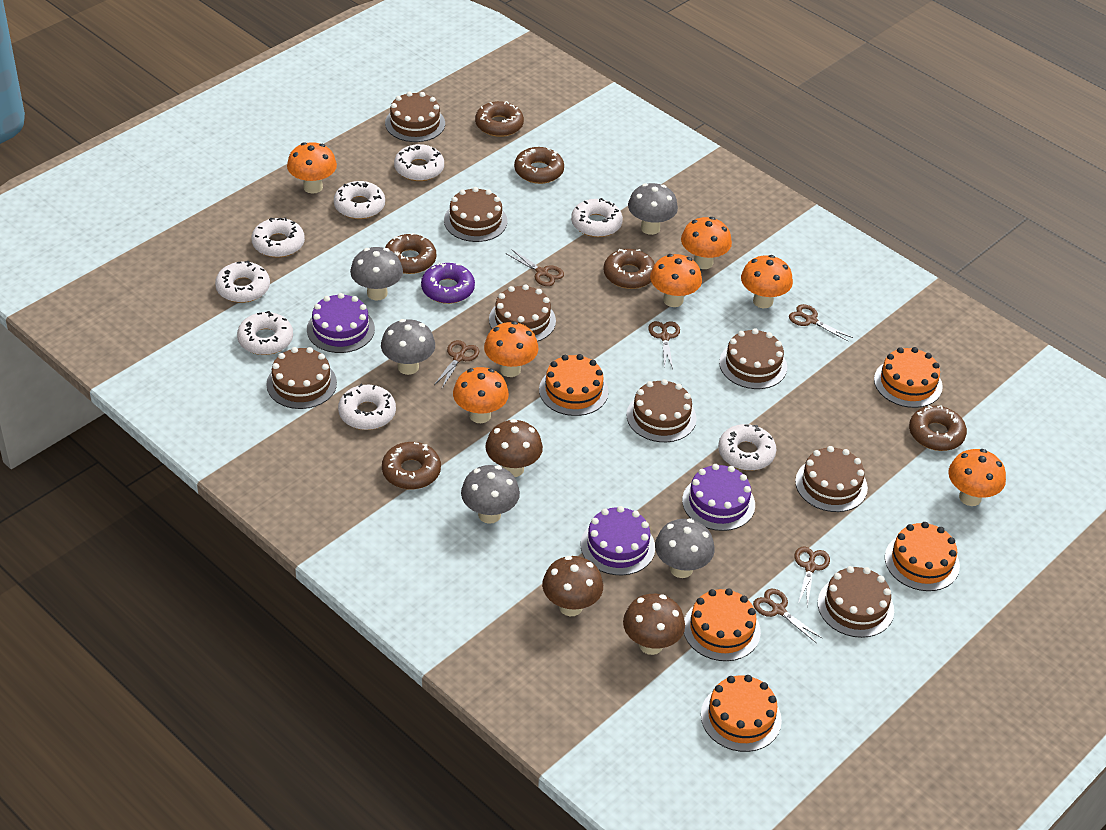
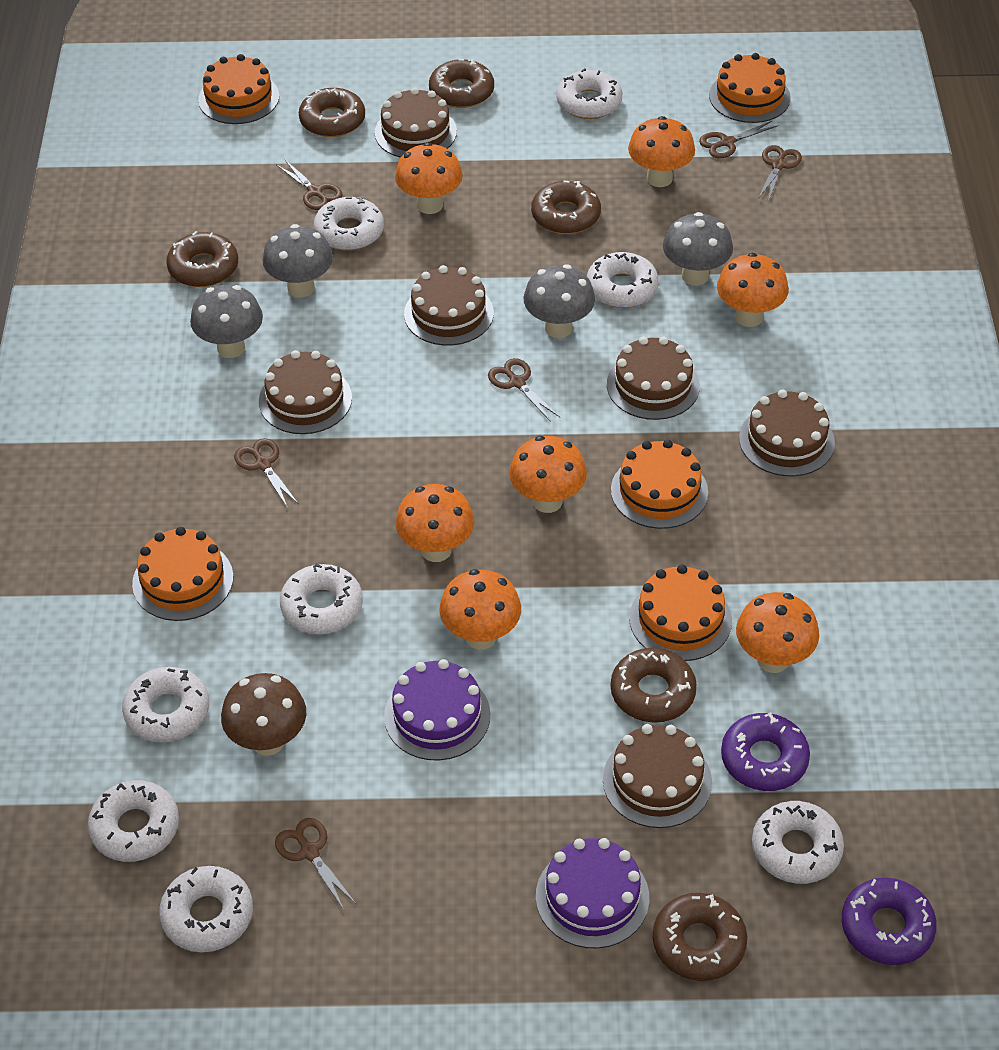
brown cake: [266,347,337,409] [385,91,445,142] [444,187,507,242] [489,284,556,342] [626,379,697,442] [719,328,787,389] [795,446,868,512] [818,566,894,638] = 8 -> [259,350,352,434] [375,87,457,158] [404,265,494,346] [603,724,712,828] [607,336,700,420] [739,390,835,476] = 6
brown mushroom: [485,419,543,477] [542,556,603,616] [623,594,685,655] = 3 -> [221,673,306,756] = 1
grey mushroom: [350,247,403,301] [381,319,435,375] [461,465,520,524] [628,183,678,235] [655,519,715,578] = 5 -> [190,285,263,358] [262,224,333,298] [524,264,595,338] [663,212,733,285] = 4
purple cake: [307,293,375,353] [581,506,655,575] [682,464,755,531] = 3 -> [384,659,490,761] [536,838,649,948] = 2
purple donut: [421,262,475,304] = 1 -> [721,712,810,791] [842,877,937,965] = 2

